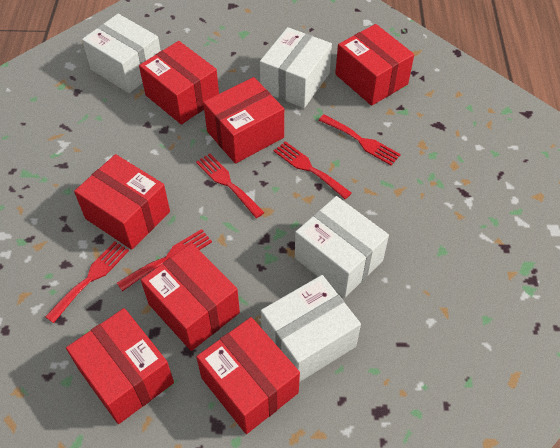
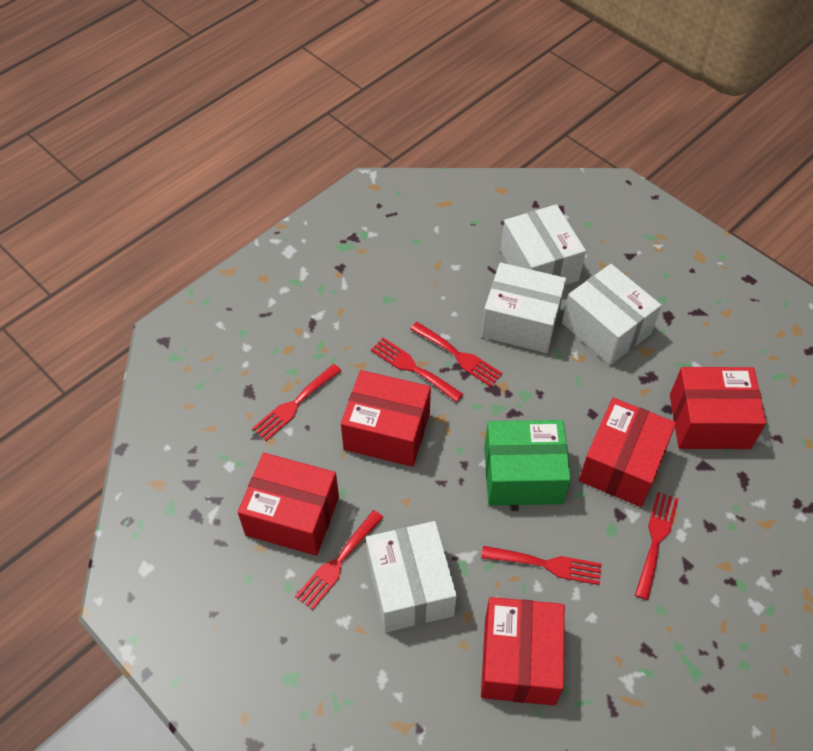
green box: none = 0 -> [484,420,571,505] = 1
red box: [66,308,174,424] [74,154,170,250] [139,41,219,125] [141,243,240,351] [196,317,300,434] [203,77,284,164] [335,24,414,106] = 7 -> [238,453,339,556] [341,370,431,467] [481,597,565,706] [579,398,676,507] [670,367,767,449] = 5
red fork: [45,241,129,323] [117,229,212,291] [196,153,265,218] [274,141,352,199] [319,115,401,165] = 5 -> [252,364,342,441] [295,510,384,610] [371,338,463,402] [410,322,503,387] [481,546,602,585] [635,492,678,600] = 6

